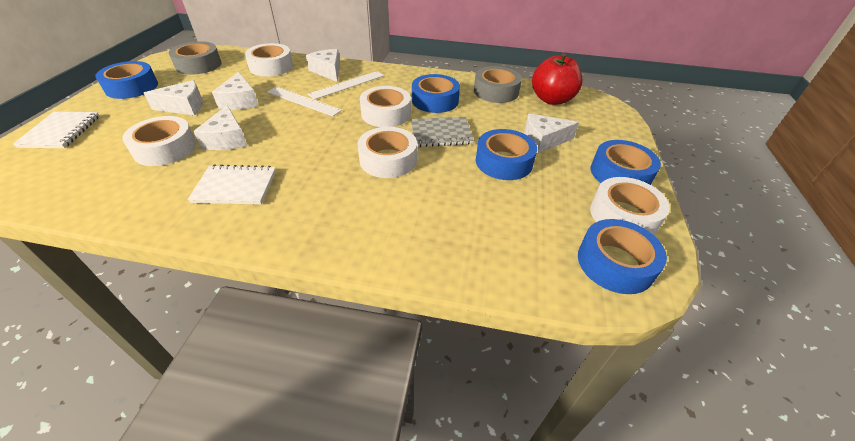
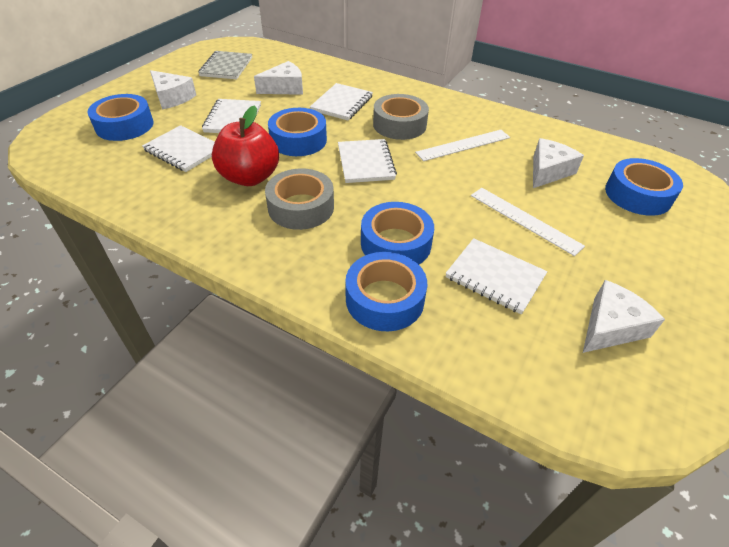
white cheese: [144,80,203,115] [194,105,247,150] [212,72,259,110] [306,49,340,82] [524,113,579,153] = 5 -> [150,70,196,110] [254,61,303,95] [533,138,584,188] [583,280,665,353] = 4
white notebook: [13,112,100,148] [188,164,276,205] = 2 -> [142,125,215,172] [202,99,261,133] [310,83,373,121] [338,139,397,183] [446,238,548,314] = 5
white tape: [122,116,196,166] [245,43,293,76] [358,127,417,178] [360,86,411,127] [590,177,670,235] = 5 -> none = 0

